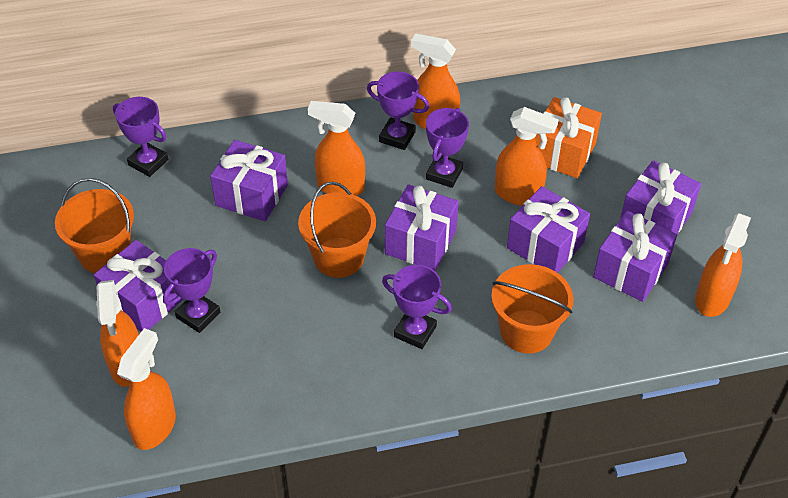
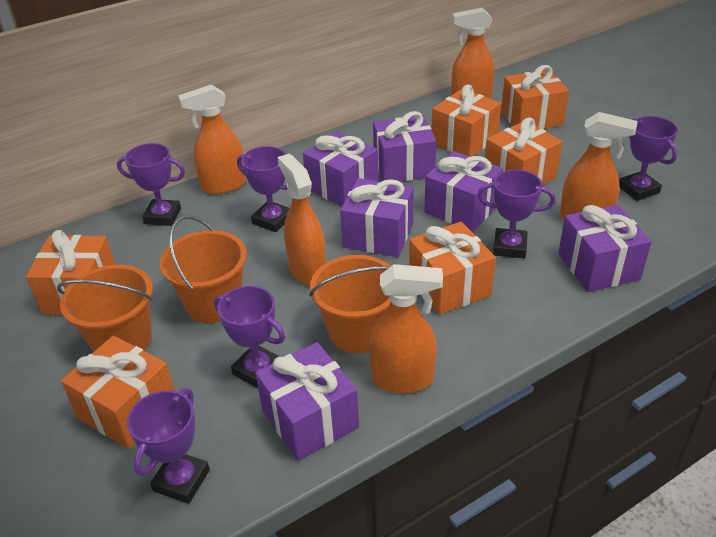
orange gift: [535,97,602,178] = 1 -> [26,230,115,315] [61,336,175,449] [409,222,496,315] [431,85,501,157] [485,117,563,185] [501,65,569,129] = 6
orange spray bottle: [96,280,139,387] [117,328,176,450] [308,101,365,196] [411,33,460,130] [495,107,559,206] [695,213,751,317] = 6 -> [178,84,246,194] [278,154,326,286] [369,264,443,393] [451,8,494,99] [560,112,638,220] = 5
purple trophy: [113,97,168,177] [163,248,220,333] [367,71,429,150] [382,265,452,349] [426,108,469,188] = 5 -> [117,143,185,226] [127,388,210,504] [214,286,285,388] [237,146,289,232] [477,170,555,258] [619,116,678,201] = 6

